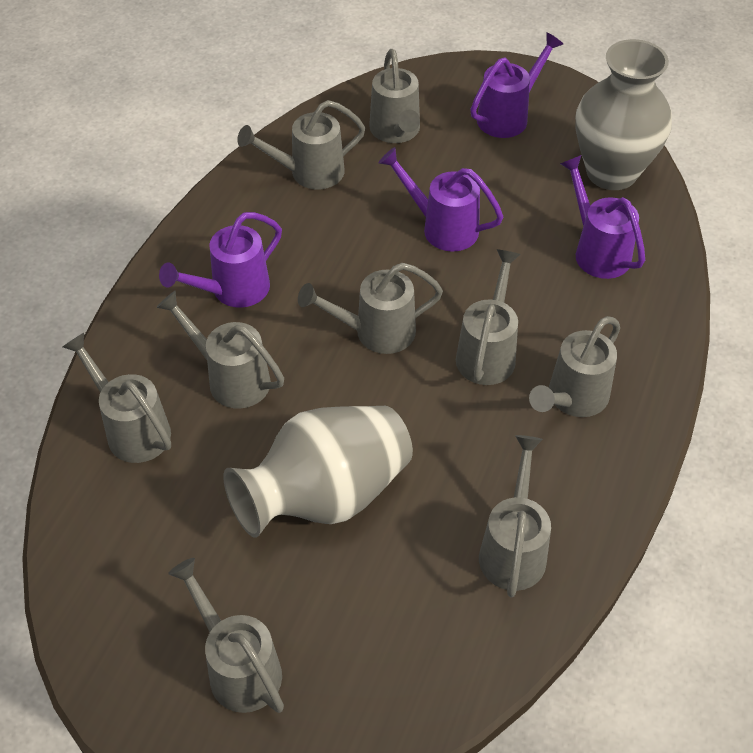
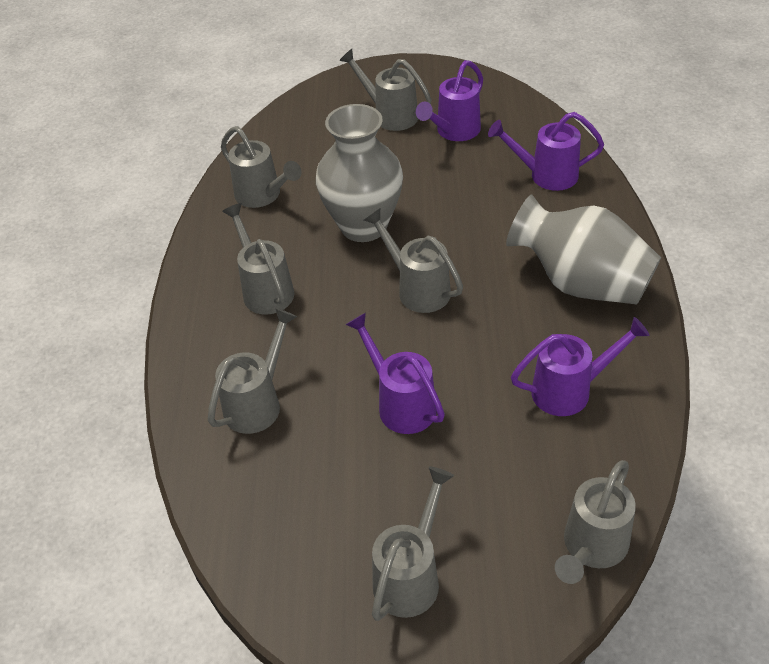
grey watering can: [62,333,171,463] [156,291,284,409] [168,558,284,713] [237,100,365,189] [298,263,443,354] [369,49,420,143] [456,249,521,385] [479,435,551,597] [529,316,620,417] = 9 -> [208,308,297,434] [221,126,301,208] [222,203,294,314] [339,49,431,131] [364,208,463,313] [372,467,454,621] [555,460,636,584] = 7

